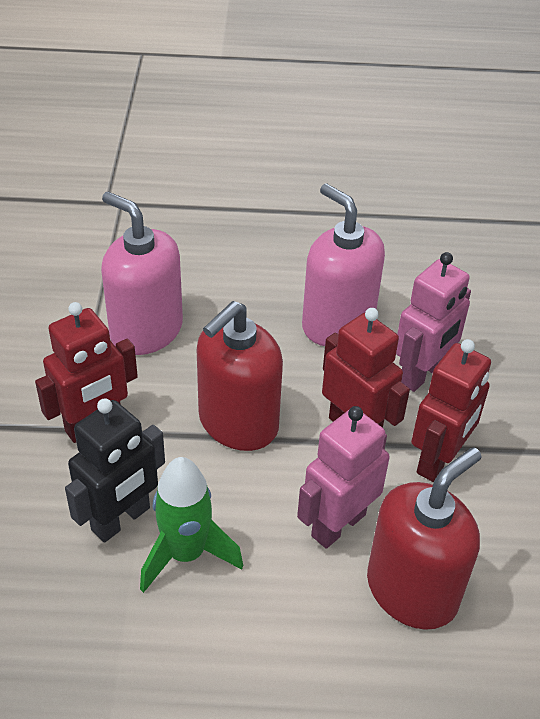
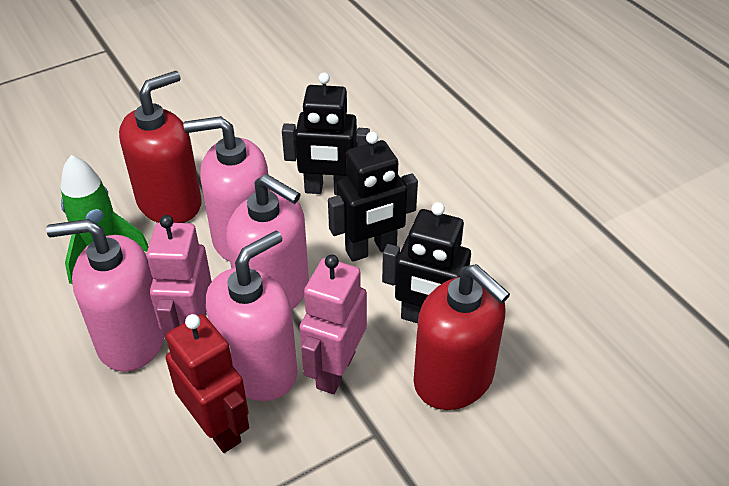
black robot: [65,398,165,543] = 1 -> [282,73,370,195] [328,132,418,262] [382,202,471,323] = 3
pink soap dispenser: [101,192,183,355] [302,183,385,346] = 2 -> [46,219,164,372] [184,116,270,261] [206,231,298,401] [227,174,309,310] = 4
red robot: [35,302,138,443] [322,308,410,428] [411,339,491,482] = 3 -> [166,314,249,453] = 1

